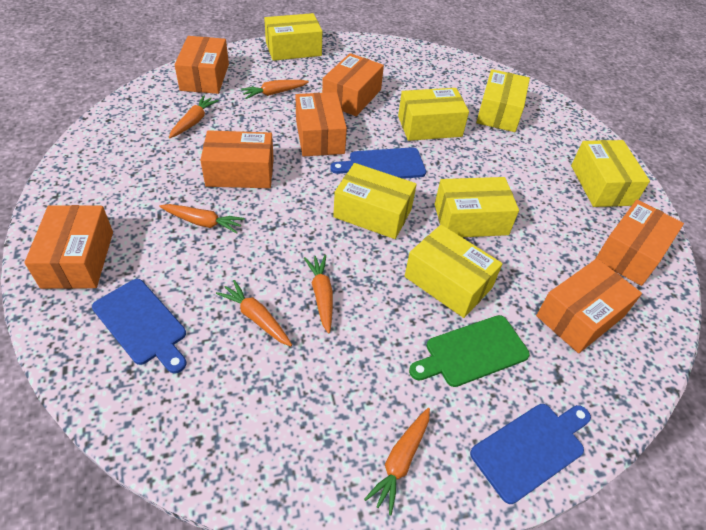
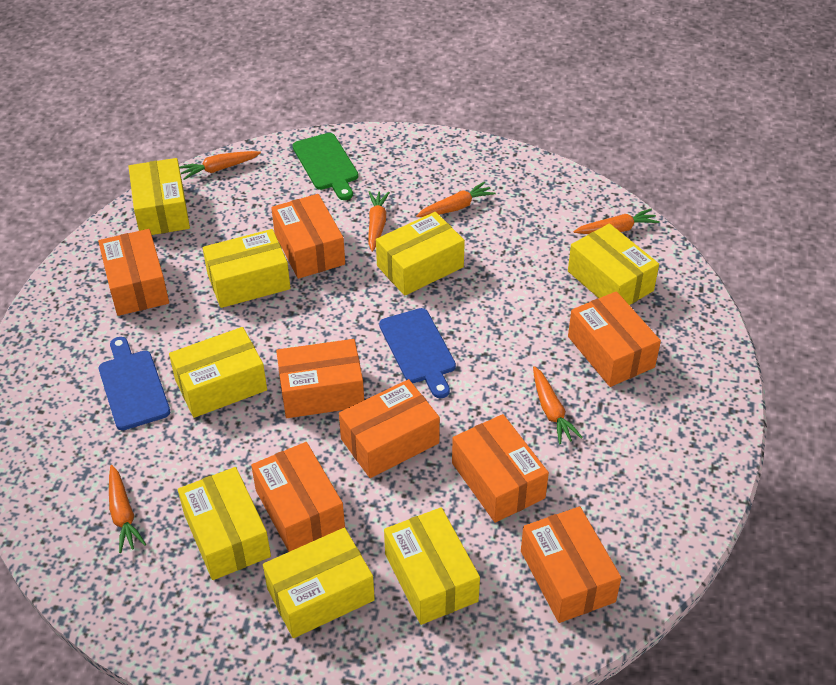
blue cutting board: [92,279,186,373] [330,147,426,179] [470,404,591,504] = 3 -> [99,337,170,430] [379,308,456,398] = 2
orange box: [24,205,113,289] [175,36,229,94] [200,130,274,188] [296,92,347,157] [322,53,384,116] [536,258,642,353] [595,200,684,286] = 7 -> [98,229,169,316] [251,442,345,552] [271,194,345,279] [276,339,364,418] [339,379,440,478] [452,414,549,523] [521,507,621,623] [568,291,661,387] = 8
yellow box: [264,13,322,61] [333,163,417,239] [398,88,469,141] [405,225,503,318] [434,177,519,237] [476,69,530,132] [571,140,650,207] = 7 -> [128,158,190,235] [169,327,267,418] [178,467,271,580] [203,229,291,308] [263,528,375,638] [376,212,465,296] [384,507,480,625] [568,224,659,305] = 8

